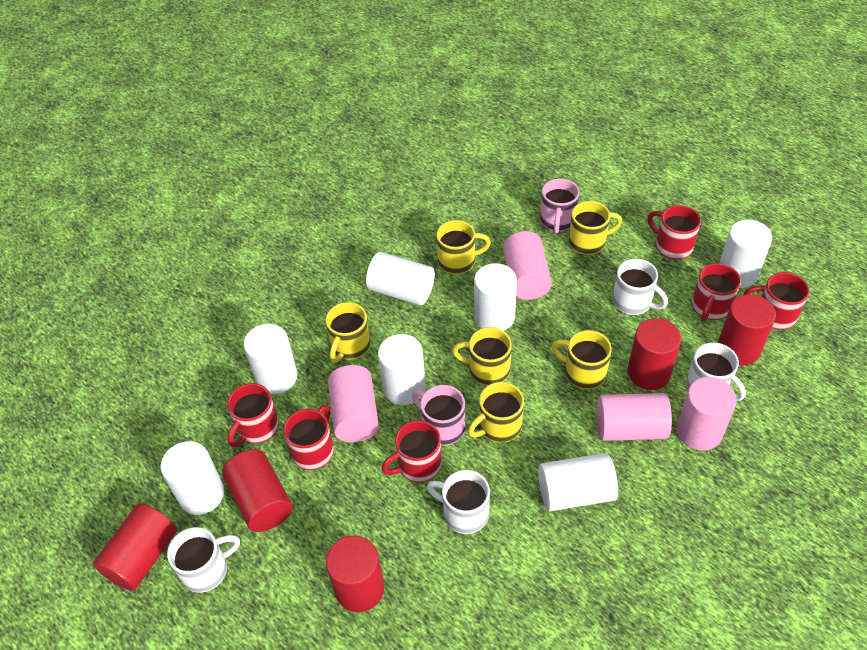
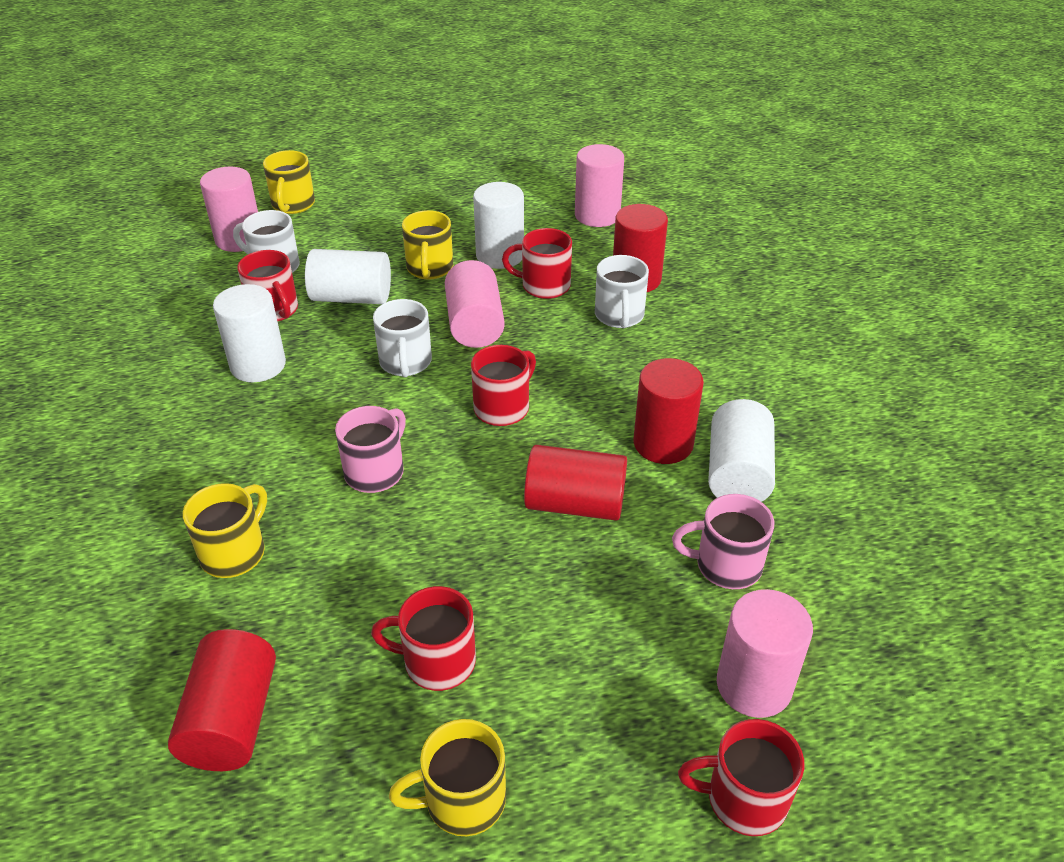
red cylinder: [93,503,177,591] [222,449,292,532] [326,535,384,612] [628,318,681,390] [718,294,776,366] = 5 -> [168,629,276,771] [524,445,627,521] [613,204,668,292] [633,358,704,464] = 4
red mug: [227,383,279,447] [283,405,334,470] [381,420,442,482] [647,205,701,260] [692,263,741,322] [743,272,809,330] = 6 -> [237,250,298,322] [371,586,476,691] [471,345,536,426] [502,228,572,299] [678,719,804,836] = 5
white cylinder: [161,441,224,515] [244,324,298,394] [366,252,435,305] [378,334,426,405] [474,263,517,331] [538,453,618,511] [720,219,772,288] = 7 -> [213,284,286,382] [305,249,391,304] [473,182,524,269] [708,399,775,502] = 4
white mug: [167,527,240,593] [427,470,490,534] [613,259,668,315] [686,342,746,401] = 4 -> [233,210,299,273] [373,299,432,377] [595,255,649,328] = 3
yellow mug: [326,302,371,363] [436,220,491,274] [452,327,512,386] [468,382,524,443] [552,330,612,389] [569,201,622,255] = 6 -> [183,483,267,578] [263,150,315,214] [389,719,506,836] [402,210,453,280] = 4

